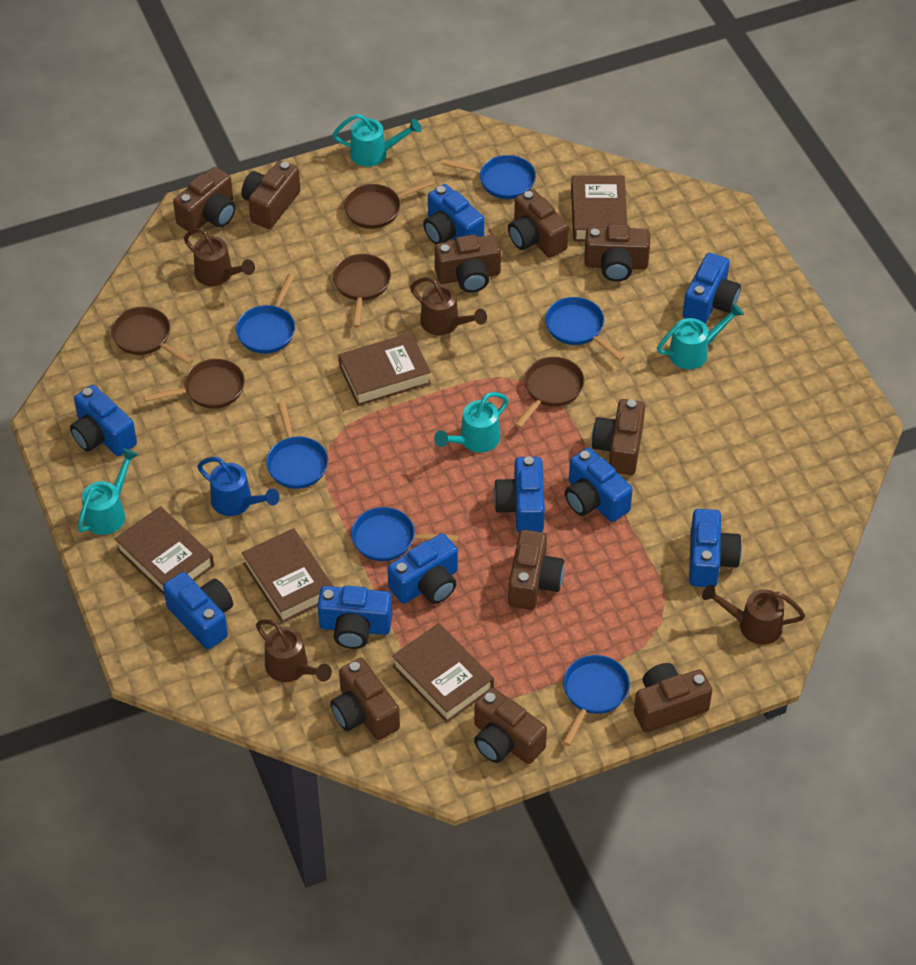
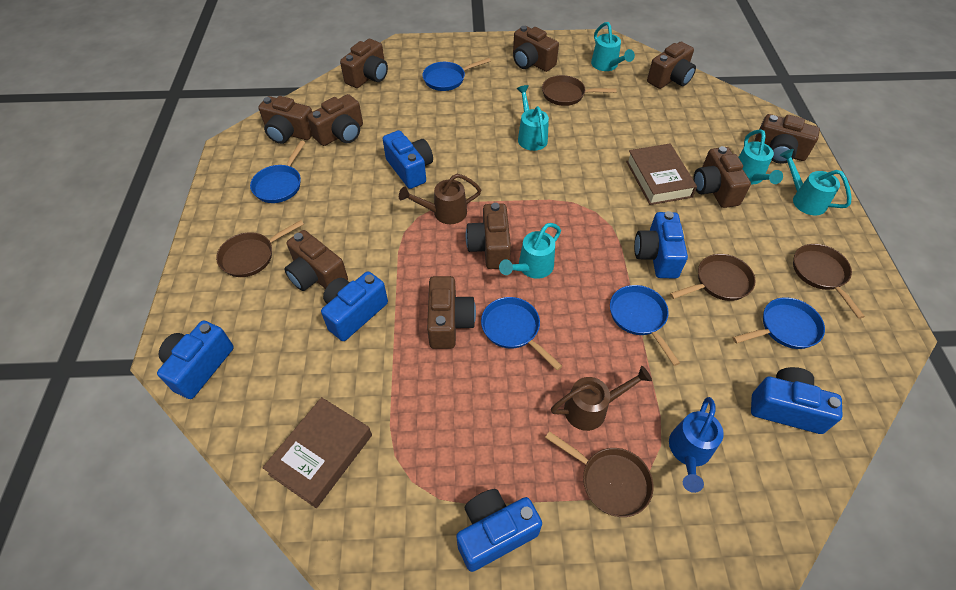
blue camera: [70,385,137,456] [163,572,233,649] [317,586,392,649] [387,533,458,604] [423,184,484,244] [494,457,545,533] [565,448,633,522] [683,253,741,324] [689,509,742,587] = 9 -> [157,320,234,399] [321,271,388,341] [383,130,433,189] [456,489,542,572] [634,211,688,279] [751,367,843,434] = 6
blue pan: [236,274,295,354] [266,401,328,489] [351,507,458,561] [442,155,536,199] [545,297,625,361] [563,655,630,746] = 6 -> [250,141,305,203] [422,58,490,91] [481,297,562,370] [610,285,680,366] [733,297,825,349] = 5
brown book: [115,506,214,596] [242,528,334,623] [339,333,431,406] [392,623,494,723] [571,175,627,242] = 5 -> [262,397,372,508] [626,143,697,205] = 2
brown watering can: [184,228,255,286] [256,619,332,682] [410,277,487,335] [702,584,805,645] = 4 -> [399,174,481,224] [551,366,652,431] = 2
turquoise watering can: [78,448,138,535] [333,114,421,167] [434,392,509,453] [657,303,744,369] = 4 -> [499,223,561,279] [517,85,549,151] [591,22,635,71] [738,129,783,185] [779,149,852,215] = 5

